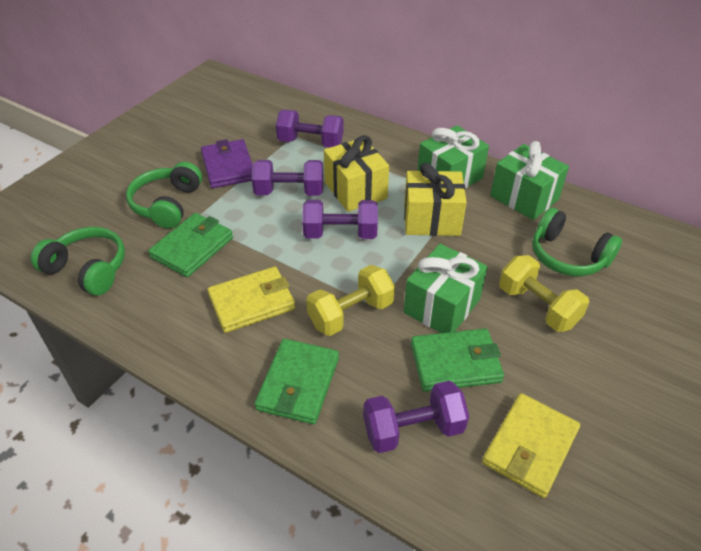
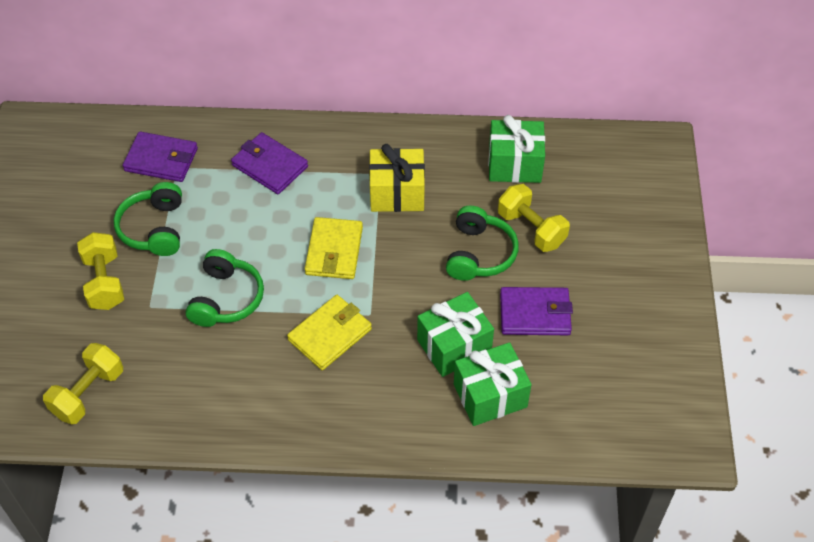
green wallet: [148,213,233,277] [255,339,339,424] [411,328,504,392] = 3 -> none = 0
purple dumbbell: [252,160,323,196] [276,110,344,147] [302,200,378,239] [363,381,469,453] = 4 -> none = 0
purple wallet: [201,139,252,188] = 1 -> [123,132,198,182] [231,132,308,194] [500,287,573,335] = 3
yellow dumbbell: [306,265,395,336] [499,255,589,332] = 2 -> [43,343,123,424] [77,232,124,310] [498,184,570,252] = 3
yellow gift: [324,135,389,212] [404,163,467,236] = 2 -> [369,144,425,212] = 1

